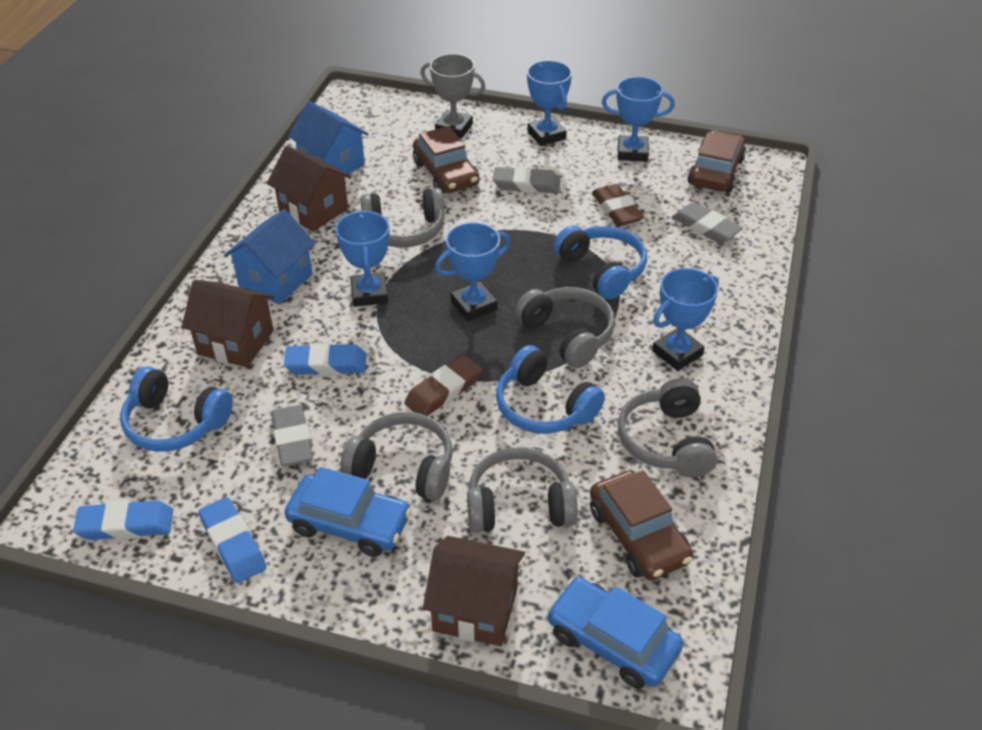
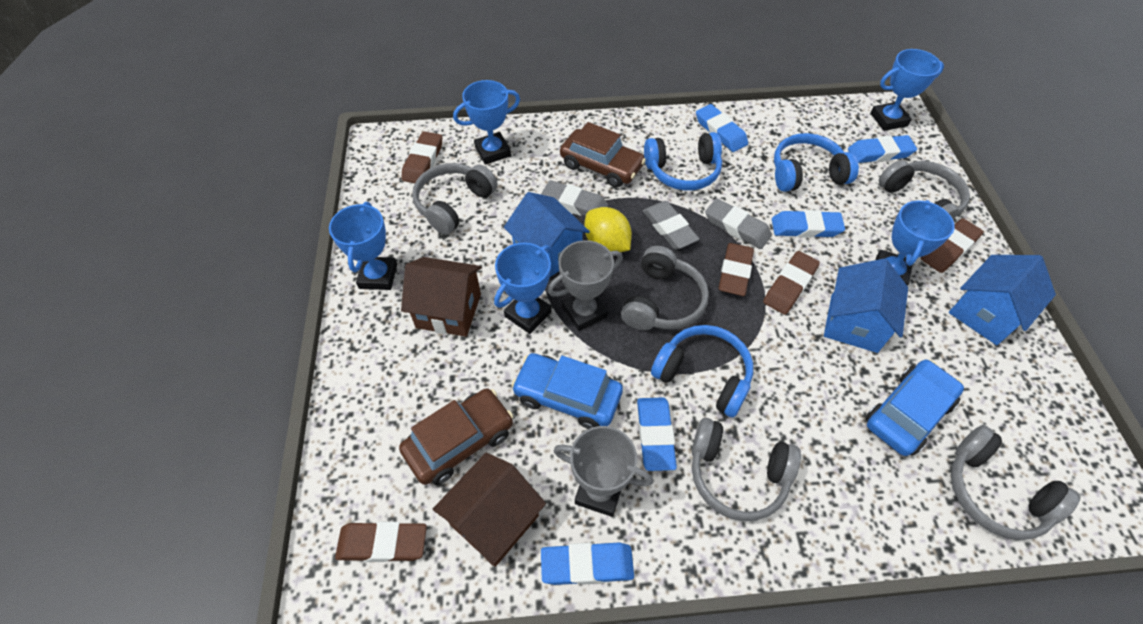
blue eraser: [73,500,173,540] [199,497,267,583] [284,343,367,375] = 3 -> [541,542,634,585] [637,397,677,471] [696,104,748,152] [772,210,845,238] [848,135,917,163] = 5
blue house: [224,209,315,304] [288,101,368,174] = 2 -> [504,192,590,277] [824,259,908,353] [949,255,1056,345] = 3
brown car: [413,126,480,194] [590,470,693,580] [688,130,746,192] = 3 -> [399,388,513,485] [560,122,646,188] = 2
brown eraser: [404,355,482,416] [592,184,644,226] = 2 -> [335,522,427,562] [401,131,442,183] [718,243,754,296] [763,251,820,315] [921,218,983,273] = 5
brown house: [181,280,274,368] [267,146,352,232] [423,536,525,646] = 3 -> [401,257,482,337] [433,452,546,567] = 2
grey trophy: [420,54,485,139] = 1 -> [548,240,623,331] [554,426,653,517] = 2
yellow lemon: none = 0 -> [584,207,632,252] = 1

